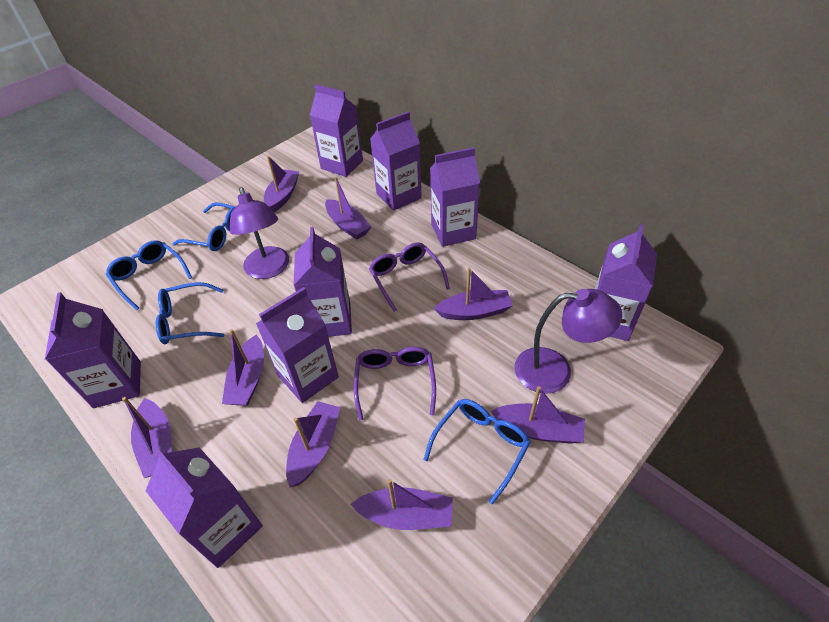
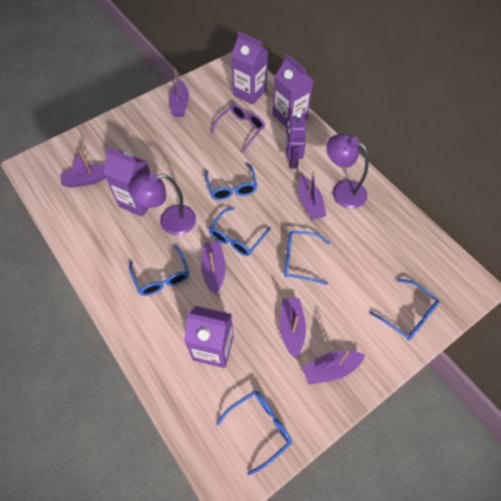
blue glasses: [106,240,192,310] [156,282,224,344] [173,202,235,251] [423,399,531,504] = 4 -> [129,245,189,296] [205,163,257,200] [209,207,271,256] [216,391,292,476] [284,231,330,285] [369,279,440,340] = 6
purple boat: [122,397,172,478] [222,329,264,406] [264,156,299,212] [286,401,340,487] [325,177,371,239] [351,479,453,530] [434,268,513,320] [491,386,585,444] = 8 -> [60,150,106,188] [169,69,189,117] [201,242,226,295] [280,298,306,358] [298,171,326,220] [302,351,365,385] = 6
purple carton: [45,292,141,408] [146,447,263,568] [256,287,339,403] [293,227,352,337] [310,84,363,177] [370,111,422,211] [430,147,480,247] [595,224,657,341] = 8 -> [103,147,150,217] [184,306,234,368] [231,32,268,105] [273,54,313,128] = 4
purple glasses: [354,347,436,420] [369,243,450,312] = 2 -> [211,104,265,153] = 1
purple robot: none = 0 -> [285,112,306,168] = 1

